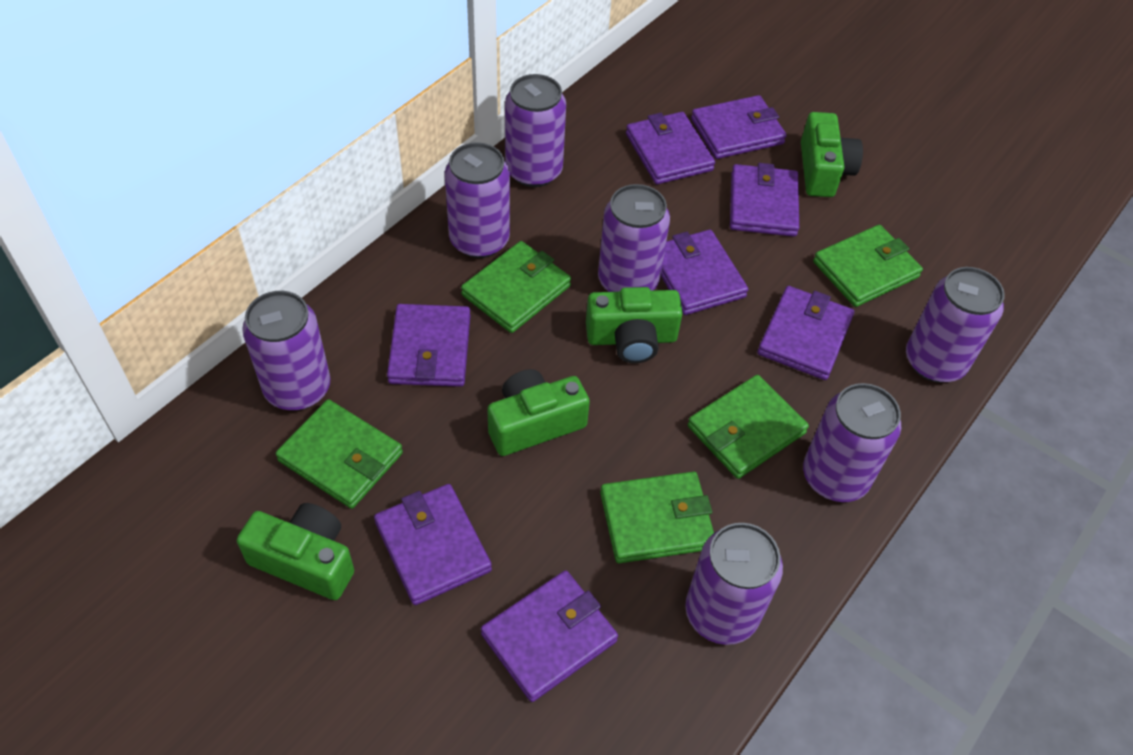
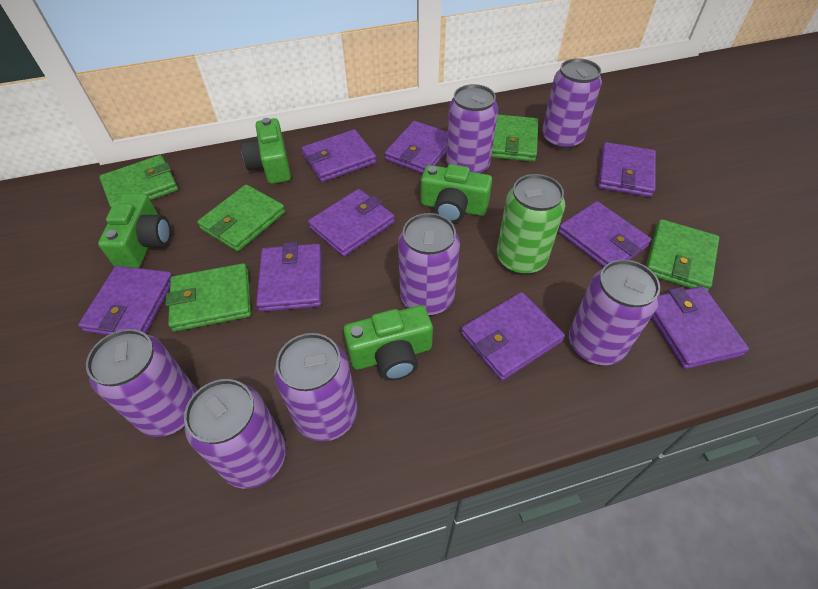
green can: none = 0 -> [497,174,565,275] = 1
purple wallet: [374,484,492,605] [387,304,470,387] [481,570,618,702] [626,112,715,184] [661,230,748,315] [691,95,787,159] [730,163,799,237] [757,286,854,380] = 8 -> [78,266,172,335] [256,242,322,312] [301,129,376,182] [308,189,395,257] [385,121,448,174] [461,292,565,381] [558,201,651,267] [598,142,656,197] [651,286,749,369] = 9

